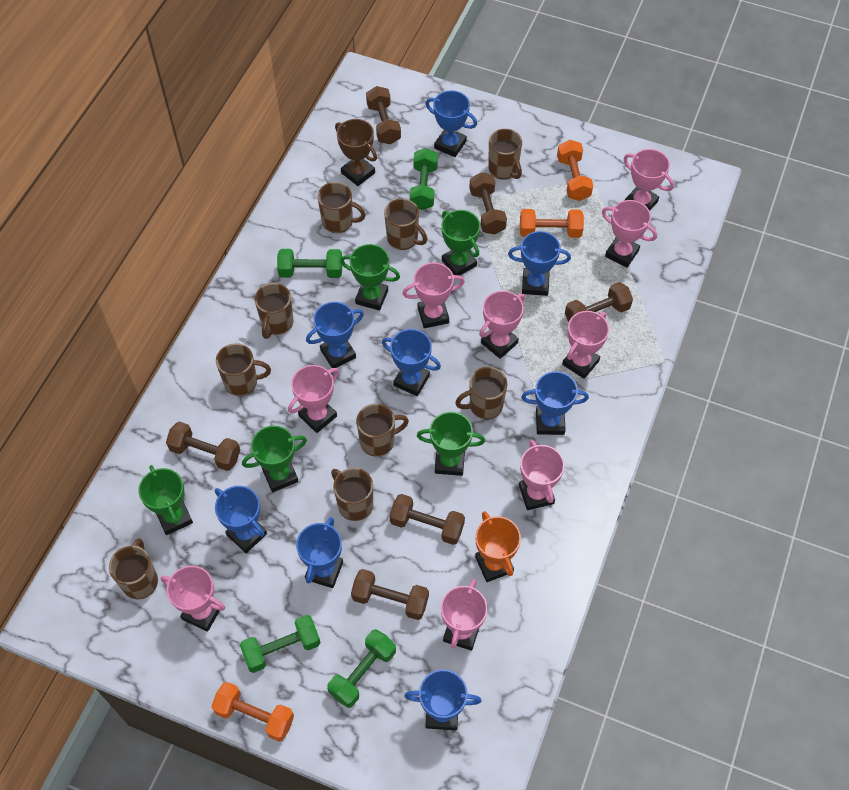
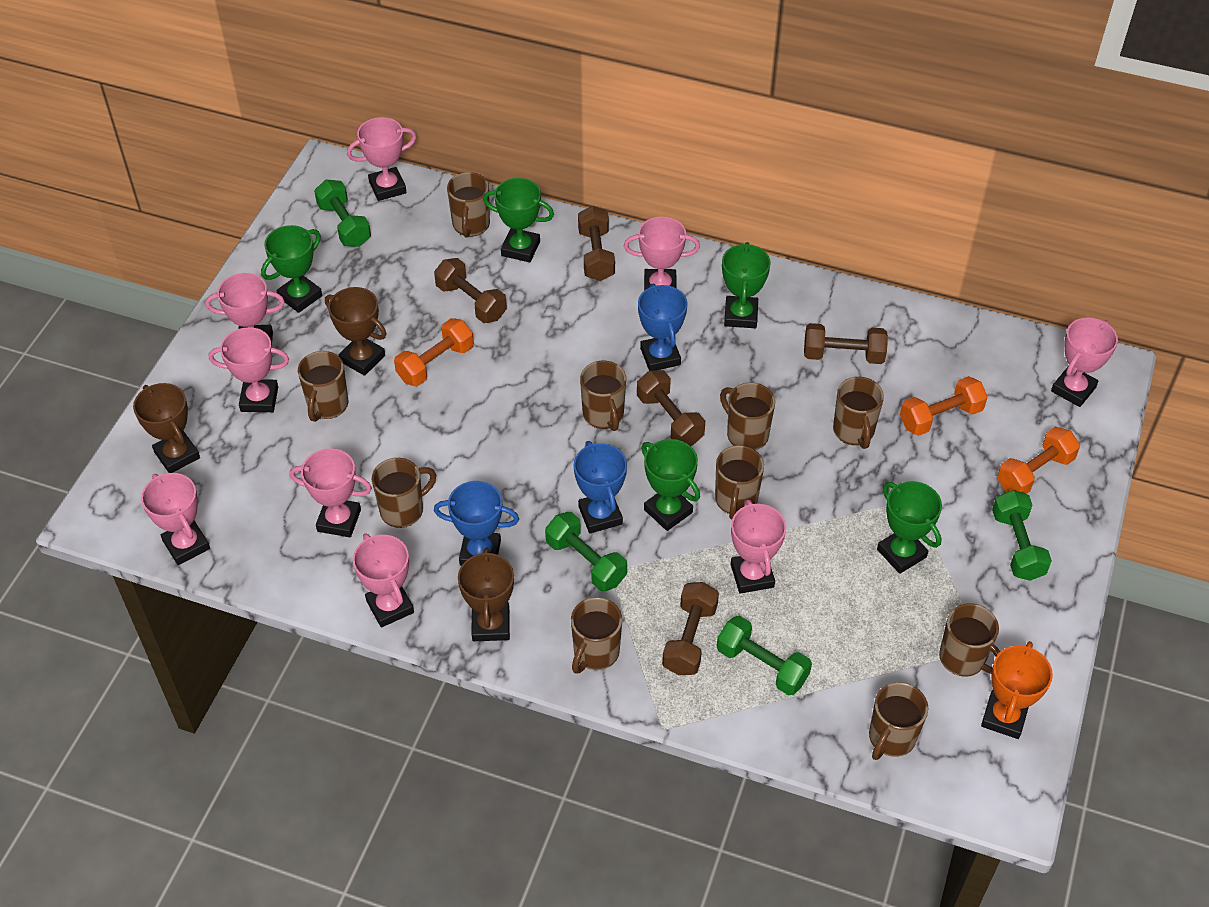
blue trophy: [215,486,267,553] [296,517,343,588] [306,302,364,368] [382,329,441,396] [405,669,482,730] [426,90,477,157] [508,231,571,296] [521,371,589,435] = 8 -> [434,481,519,566] [574,441,627,533] [638,283,687,371] = 3
brown dumbbell: [166,421,240,471] [351,569,429,620] [366,86,401,144] [390,494,465,545] [469,172,507,235] [565,282,633,323] = 6 -> [434,258,507,323] [578,206,615,281] [637,370,705,446] [662,582,719,675] [804,323,888,364] = 5
brown mug: [109,538,158,599] [216,343,271,396] [254,283,293,339] [317,182,366,233] [331,468,373,521] [356,404,409,457] [384,199,427,250] [455,367,507,419] [488,129,522,180] = 9 -> [298,351,348,422] [372,458,436,528] [447,172,490,237] [571,597,622,674] [580,361,626,431] [715,445,764,520] [720,382,775,450] [833,377,884,449] [869,682,928,760] [939,603,1000,677] = 10
brown trophy: [335,119,377,186] = 1 -> [133,383,200,473] [325,287,387,376] [458,548,514,641] = 3

